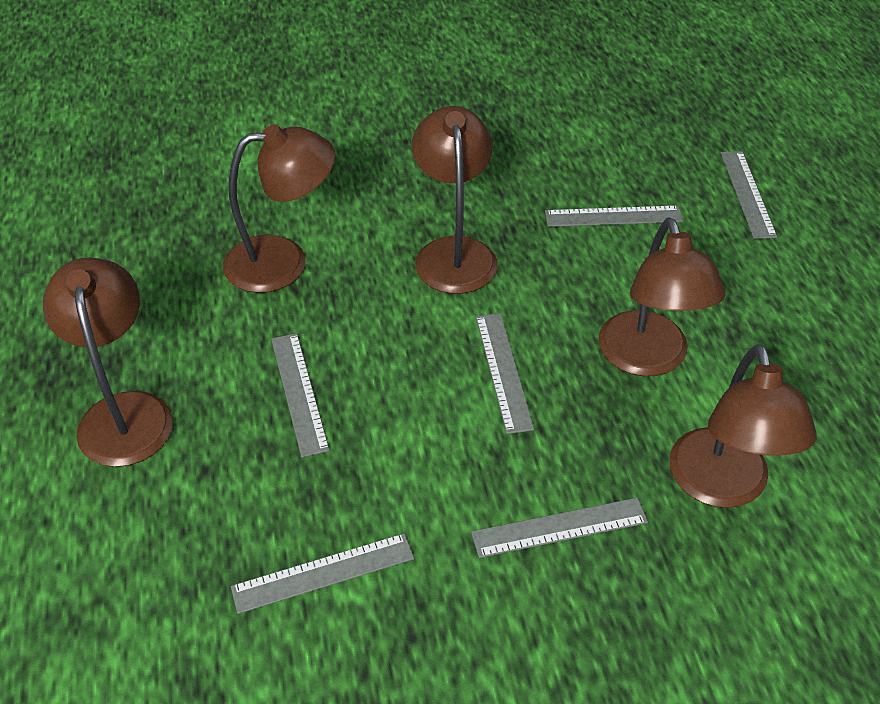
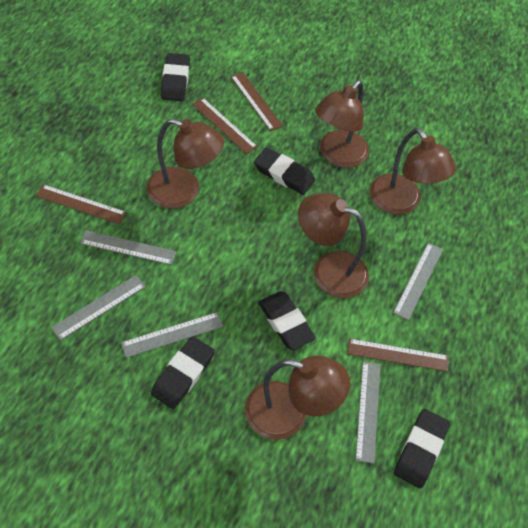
black eraser: none = 0 -> [151,336,215,409] [161,53,190,101] [254,147,315,195] [258,291,316,350] [394,409,450,488] = 5
brown ruler: none = 0 -> [36,184,127,225] [192,98,258,154] [231,72,283,131] [347,338,449,372] = 4
grey ruler: [231,533,414,614] [271,333,330,457] [471,498,648,558] [476,313,534,434] [545,206,683,227] [721,151,777,239] = 6 -> [51,275,146,341] [80,230,176,265] [121,312,223,358] [355,361,380,464] [393,243,443,320] = 5

